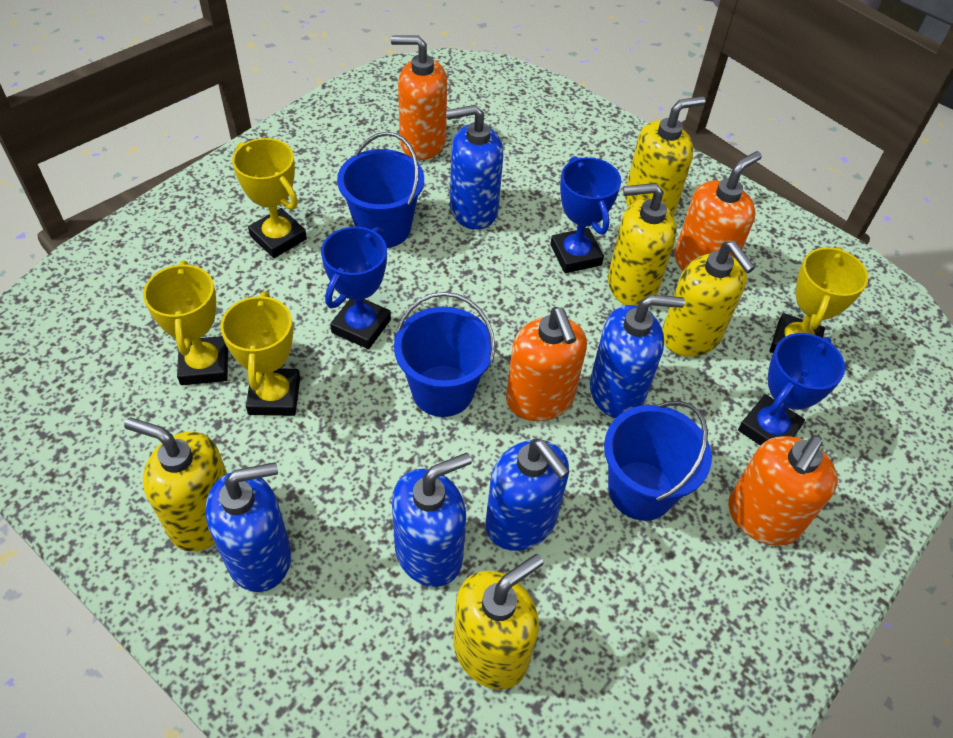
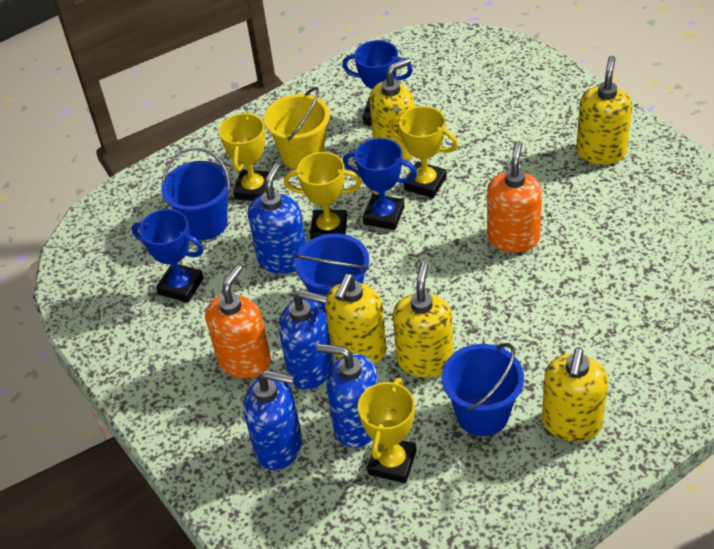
blue soap dispenser: [205,462,291,592] [392,453,472,587] [446,105,504,230] [486,439,570,551] [590,295,685,418] = 5 -> [243,370,302,470] [248,163,306,274] [279,290,333,390] [317,344,378,448] = 4
orange soap dispenser: [391,36,447,160] [506,307,587,421] [675,151,762,271] [728,435,838,546] = 4 -> [205,265,271,378] [487,141,542,253] = 2
yellow bucket: none = 0 -> [264,87,330,170] = 1

